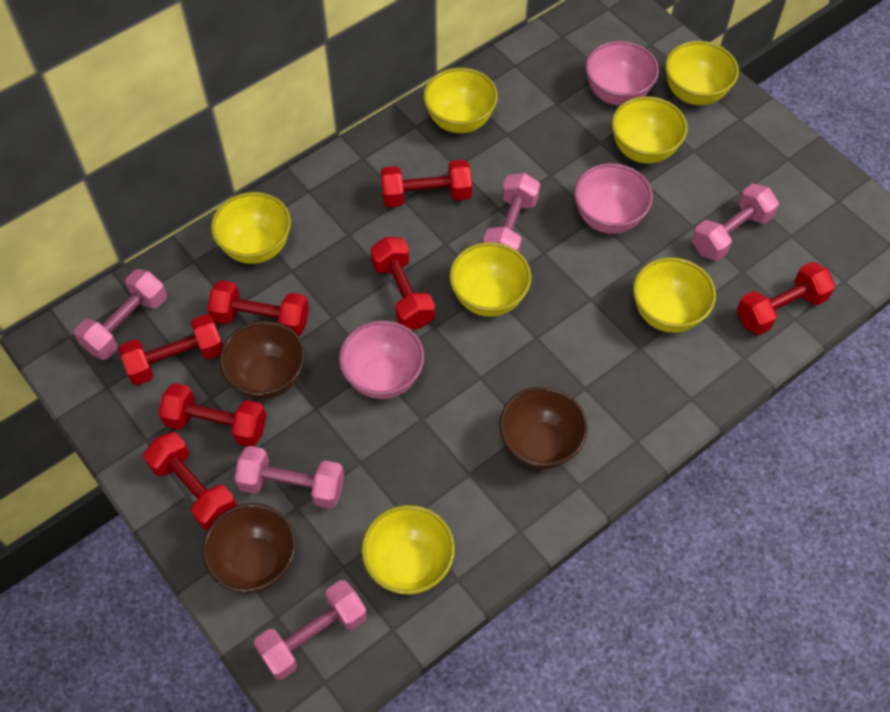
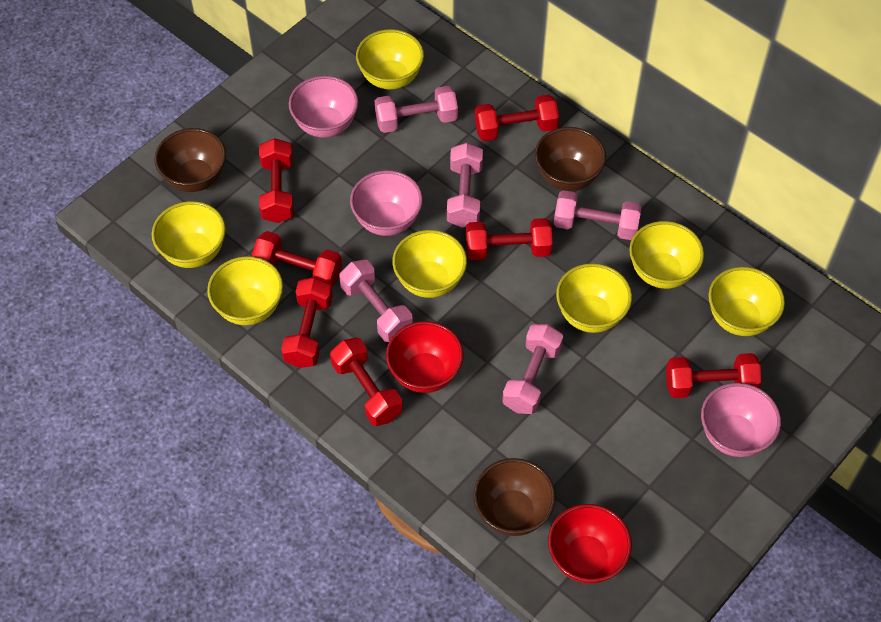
red bowl: none = 0 -> [386,321,464,393] [548,504,632,584] = 2

